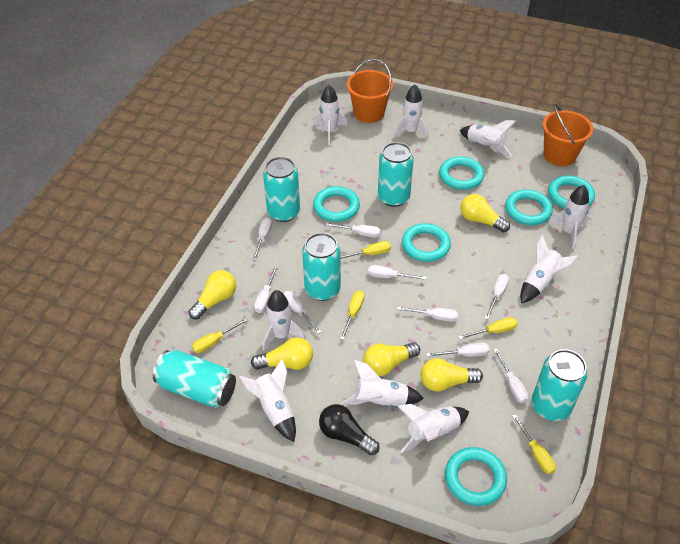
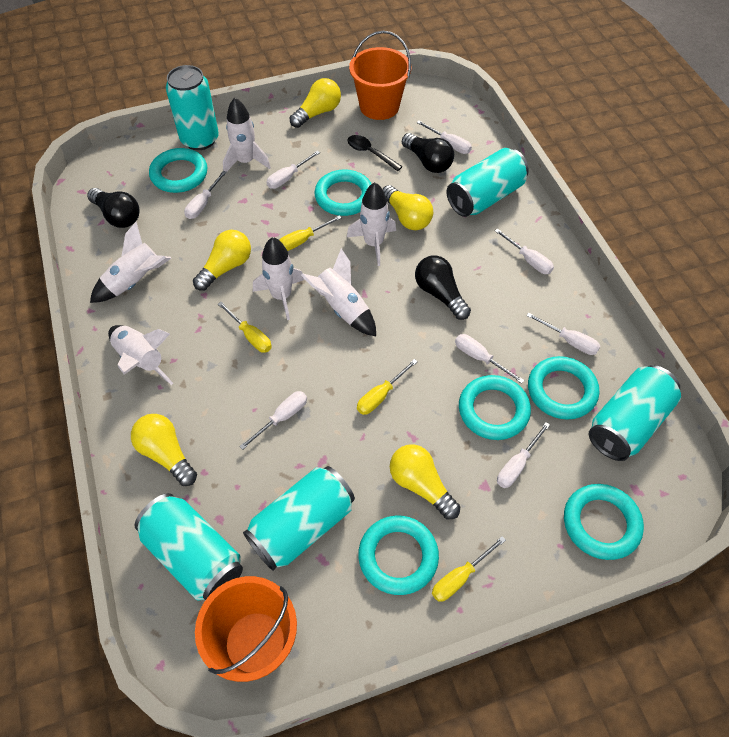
black light bulb: [319,404,380,455] = 1 -> [87,188,139,228] [402,133,454,173] [415,255,471,320] = 3
black spoon: none = 0 -> [348,135,403,171] = 1
white rocket: [240,358,296,442] [263,290,306,351] [313,85,348,145] [342,360,424,407] [393,84,429,139] [398,404,469,453] [460,120,516,157] [520,234,579,303] [547,185,589,249] = 9 -> [90,221,171,303] [108,325,173,385] [223,97,271,172] [253,237,304,320] [301,248,376,336] [347,182,396,266] = 6
white screwdriver: [252,217,272,261] [254,266,278,313] [283,291,321,334] [326,223,381,238] [368,265,427,280] [397,307,458,322] [426,343,490,357] [485,274,509,319] [493,348,529,403] = 9 -> [184,171,227,219] [239,391,307,450] [266,151,320,189] [416,121,472,154] [455,334,525,384] [495,229,554,274] [497,422,550,488] [526,312,600,355] = 8
yellow screwdriver: [192,318,248,353] [340,291,364,340] [341,241,391,259] [459,317,518,339] [512,414,556,474] = 5 -> [218,302,272,353] [280,215,342,251] [357,359,418,415] [432,536,506,602] = 4

